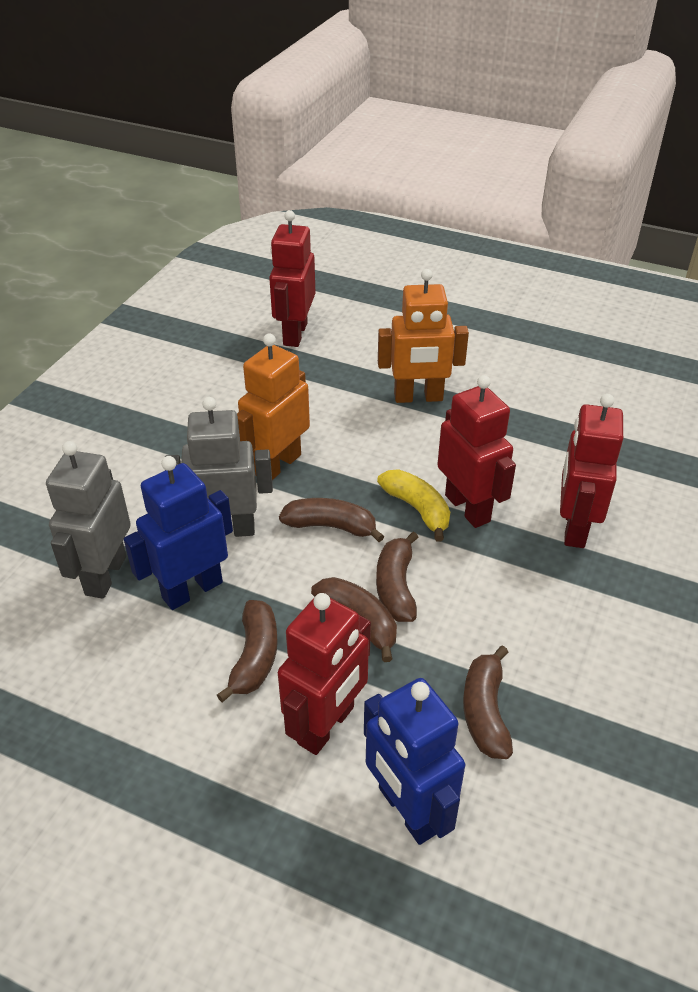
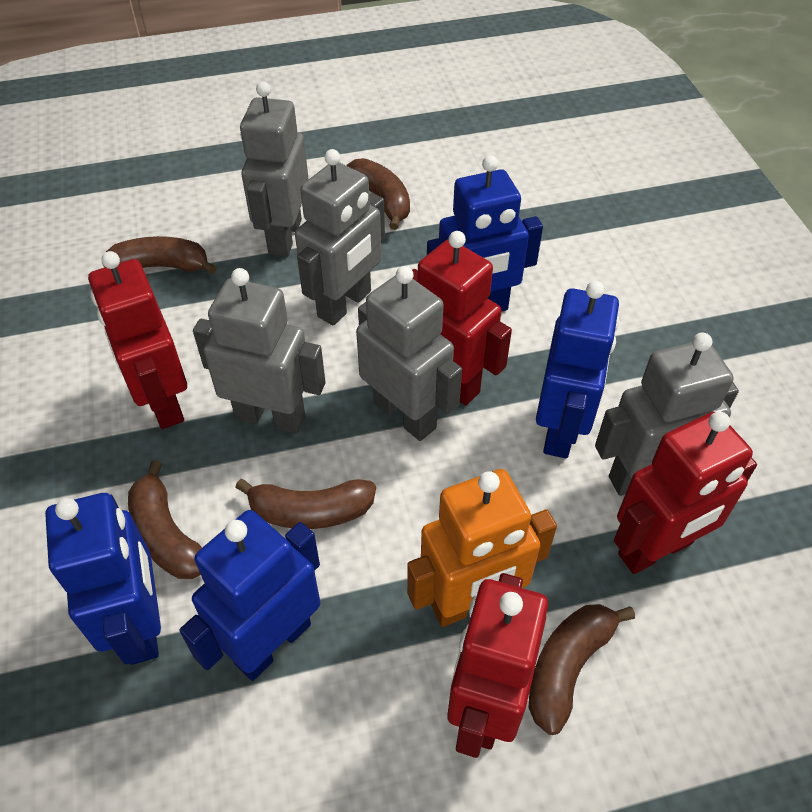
blue robot: [124,456,233,610] [364,678,465,845] = 2 -> [45,493,161,665] [179,510,320,681] [427,155,543,312] [536,281,619,458] = 4
grey robot: [46,441,131,599] [165,397,273,537] = 2 -> [193,268,325,434] [240,81,309,257] [295,149,385,325] [356,266,462,441] [595,332,739,496] = 5
orange robot: [237,334,310,480] [378,269,469,403] = 2 -> [407,469,557,627] = 1
yellow banana: [377,469,450,542] = 1 -> none = 0

